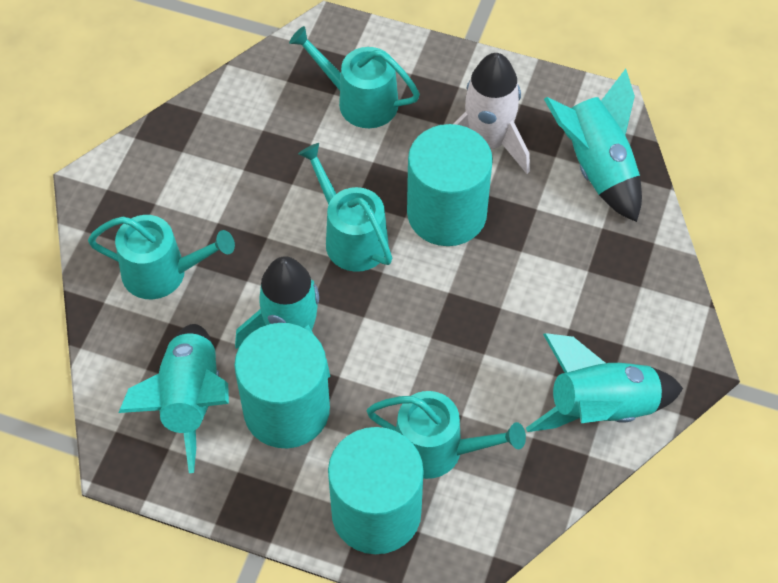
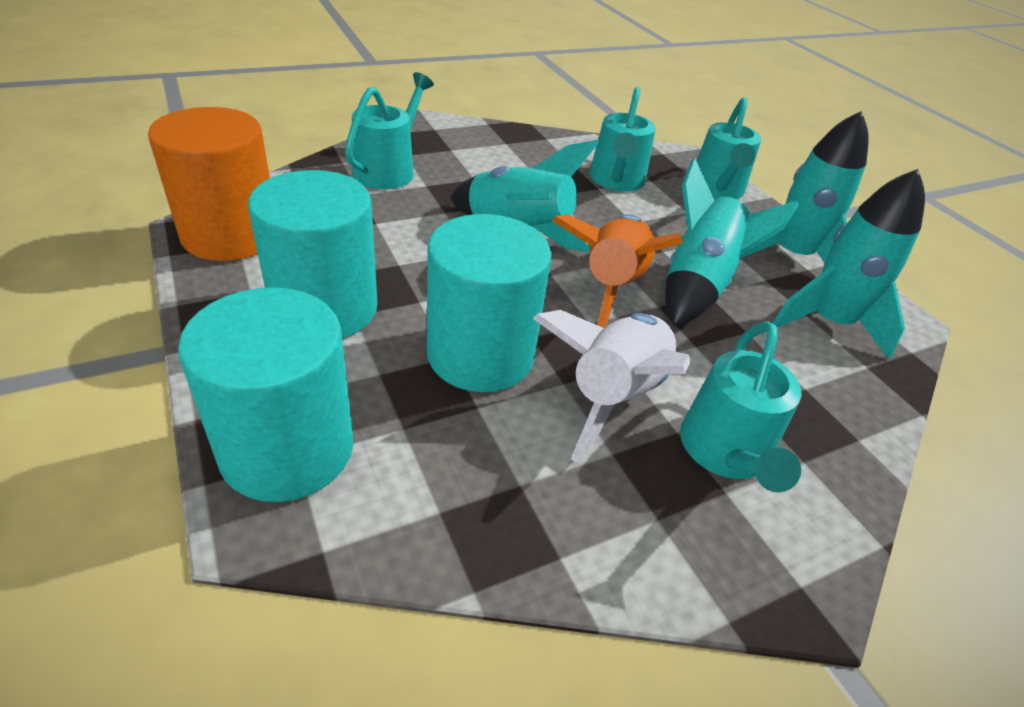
orange cylinder: none = 0 -> [148,107,270,261] = 1
orange rocket: none = 0 -> [552,214,683,328] = 1

